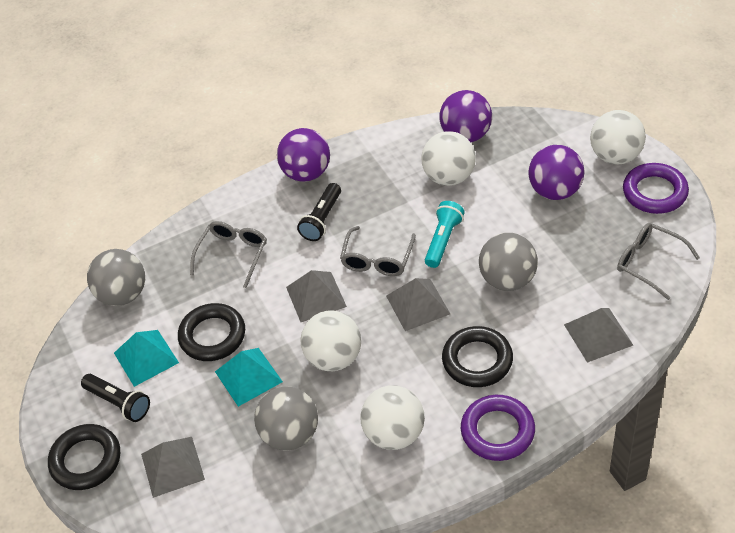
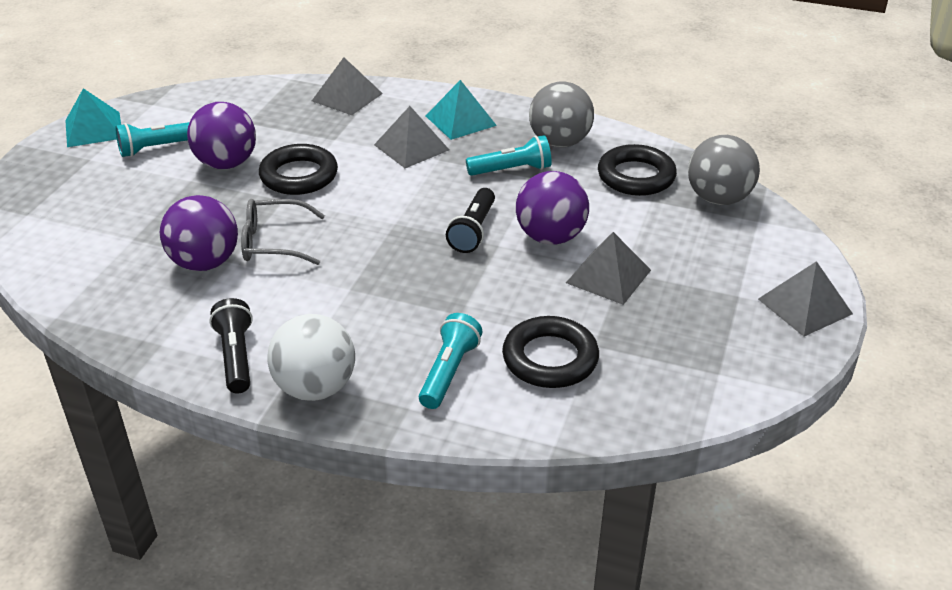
grey ball: [87,249,145,306] [254,386,318,451] [479,233,538,291] = 3 -> [529,82,594,147] [688,135,760,205] = 2
grey glasses: [190,221,267,288] [340,226,416,276] [617,223,700,300] = 3 -> [241,199,325,265] = 1
purple ring: [461,395,535,461] [623,163,689,214] = 2 -> none = 0
turquoise flashlight: [425,201,465,268] = 1 -> [115,122,190,157] [419,313,482,409] [466,135,552,176] = 3
white ball: [300,310,361,371] [360,385,425,450] [421,131,476,186] [590,110,646,164] = 4 -> [267,314,355,401] = 1

